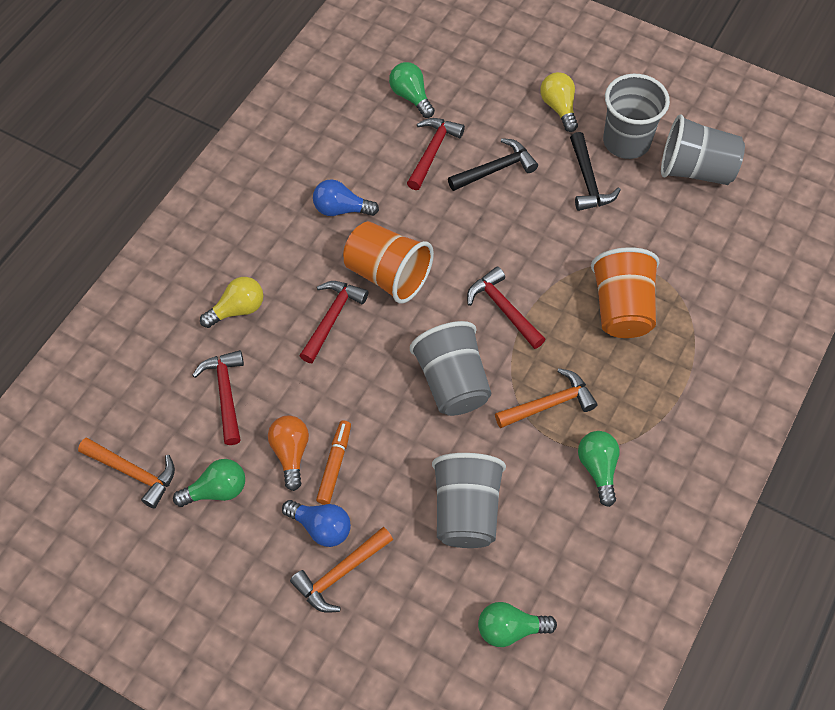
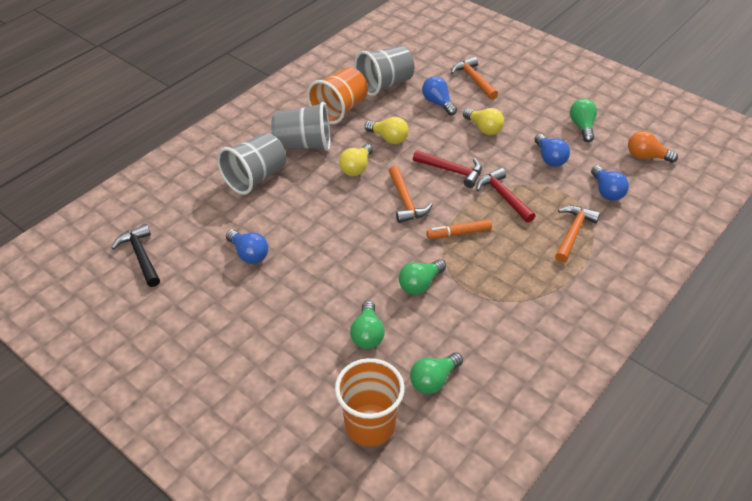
black hammer: [448,138,538,191] [570,132,621,211] = 2 -> [112,224,160,287] = 1
blue light bulb: [282,500,351,547] [313,180,379,216] = 2 -> [226,230,268,264] [422,76,457,115] [534,134,570,167] [591,165,629,201] = 4
grey cup: [410,321,491,416] [432,453,506,548] [603,74,670,159] [661,114,745,185] = 4 -> [217,133,286,195] [271,102,330,151] [354,46,414,96] = 3
red hammer: [192,350,244,445] [300,281,368,363] [407,118,465,190] [467,267,546,349] = 4 -> [413,150,482,188] [476,168,536,223] = 2
yellow light bulb: [200,277,263,328] [540,72,578,132] = 2 -> [339,144,373,176] [365,117,409,144] [463,108,504,135] = 3

